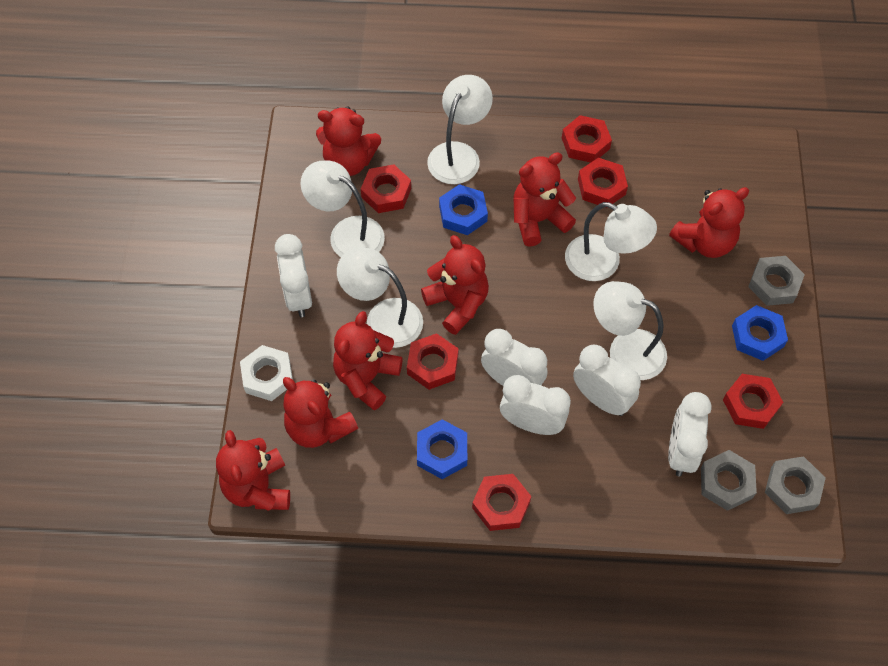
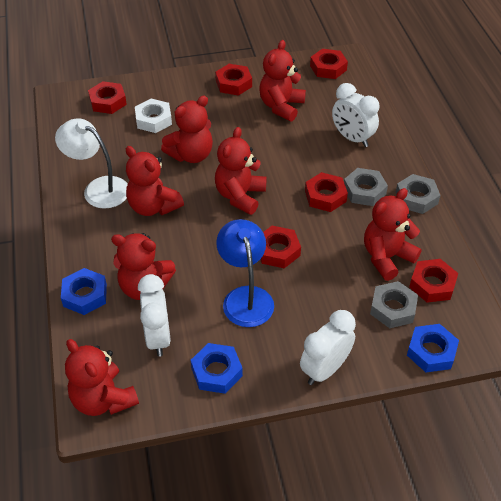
blue lamp: none = 0 -> [216,219,274,327] = 1
white clock: [275,234,312,317] [481,329,547,386] [500,375,571,435] [573,344,641,416] [668,392,712,476] = 5 -> [138,274,171,357] [300,310,356,385] [332,83,380,147] = 3
white lamp: [300,161,385,257] [337,247,423,348] [427,75,493,184] [565,202,657,281] [593,281,667,380] = 5 -> [55,118,128,209] = 1

